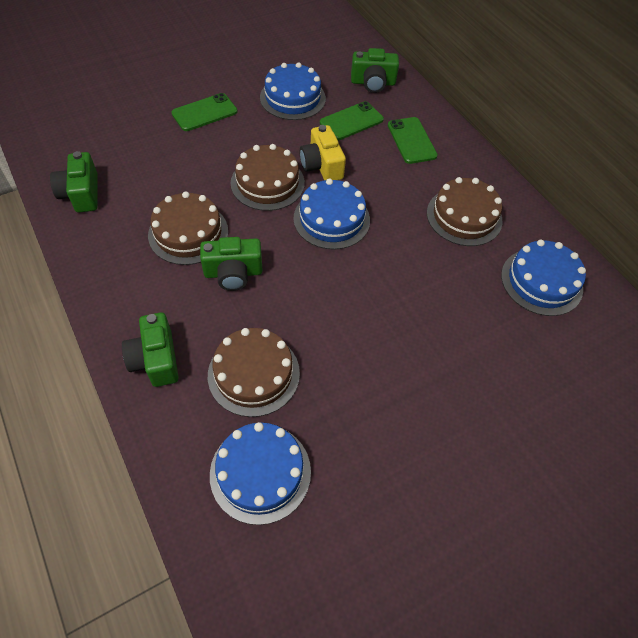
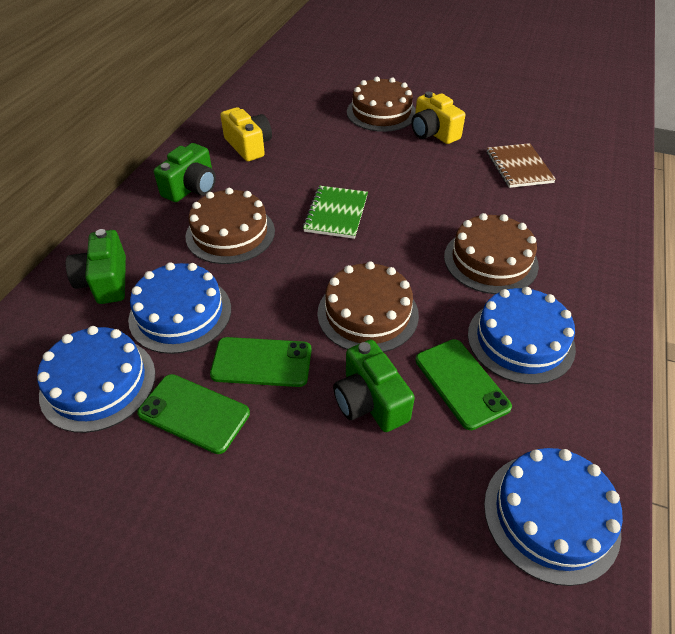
brown notebook: none = 0 -> [487,143,556,188] = 1
green camera: [50,151,98,213] [122,312,179,387] [200,237,263,291] [351,48,399,93] = 4 -> [65,229,126,304] [154,143,216,202] [333,340,415,432] = 3
green notebook: none = 0 -> [303,186,368,239] = 1
yellow camera: [300,125,346,180] = 1 -> [220,107,272,162] [411,91,465,144] = 2

